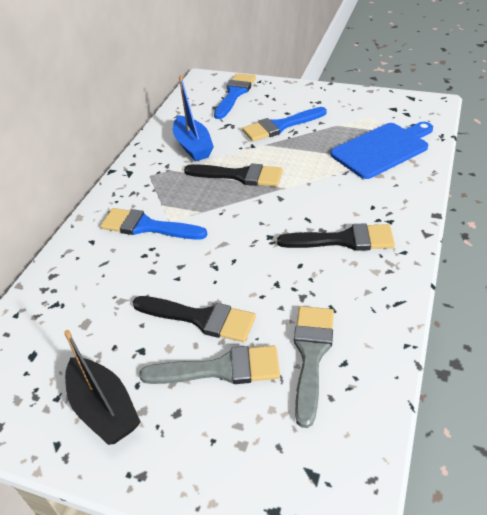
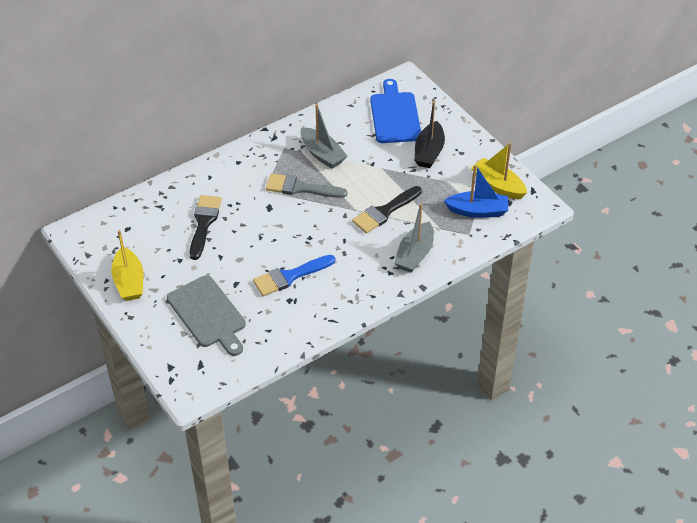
black brush: [133,296,256,342] [184,163,283,187] [277,223,395,251] = 3 -> [190,195,222,260] [352,186,422,233] = 2
blue brush: [100,208,207,240] [214,73,256,119] [242,107,327,142] = 3 -> [253,255,335,296] = 1
grey boat: none = 0 -> [300,104,347,169] [394,203,434,273] = 2
grey brush: [139,345,280,384] [294,306,334,428] = 2 -> [266,173,347,198] = 1
grey cutting board: none = 0 -> [167,275,246,356] = 1
yellow boat: none = 0 -> [112,230,143,301] [471,143,527,199] = 2

